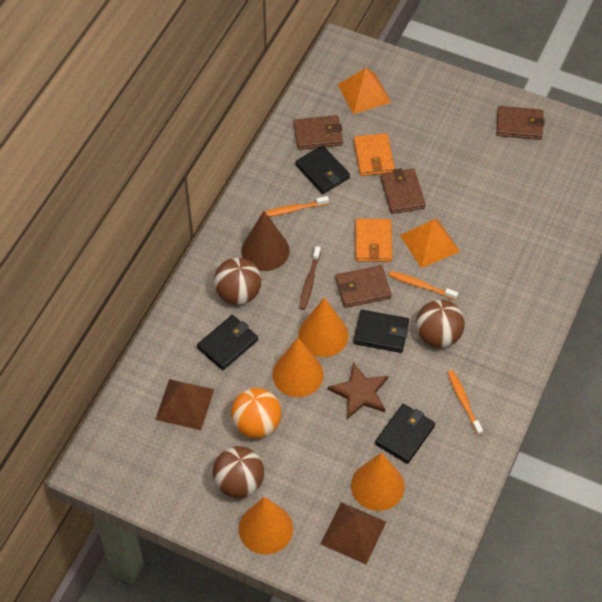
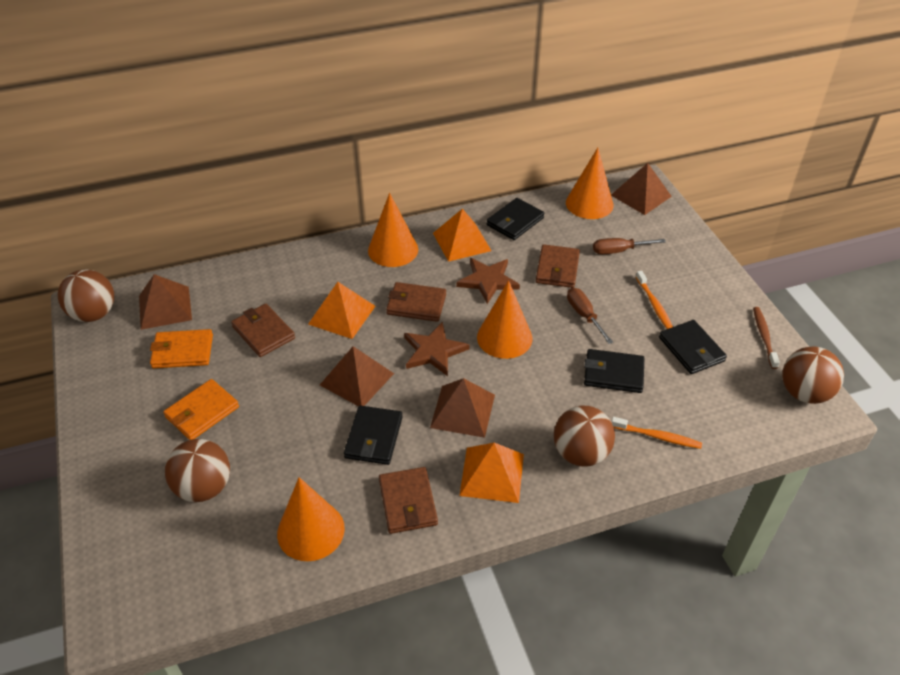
brown ball: [213,446,264,498] [214,257,261,305] [416,299,465,348] = 3 -> [58,269,114,322] [165,439,230,502] [554,406,615,467] [782,347,844,404] = 4
brown cone: [241,211,290,271] = 1 -> none = 0
brown pyramid: [155,379,214,430] [320,502,386,564] = 2 -> [139,274,192,330] [320,346,394,406] [430,378,495,438] [611,163,672,215] = 4
brown screwdriver: none = 0 -> [567,288,613,344] [593,238,666,254] = 2
brown star: [328,362,388,419] = 1 -> [404,322,470,376] [456,258,520,304] = 2
orange ball: [231,388,281,438] = 1 -> none = 0
orange pyramid: [338,68,391,114] [400,219,460,268] = 2 -> [308,282,375,339] [433,209,492,262] [459,443,524,503] = 3
orange toothbrush: [260,196,329,217] [388,271,458,300] [447,370,483,436] = 3 -> [612,417,702,449] [636,271,673,329] = 2

